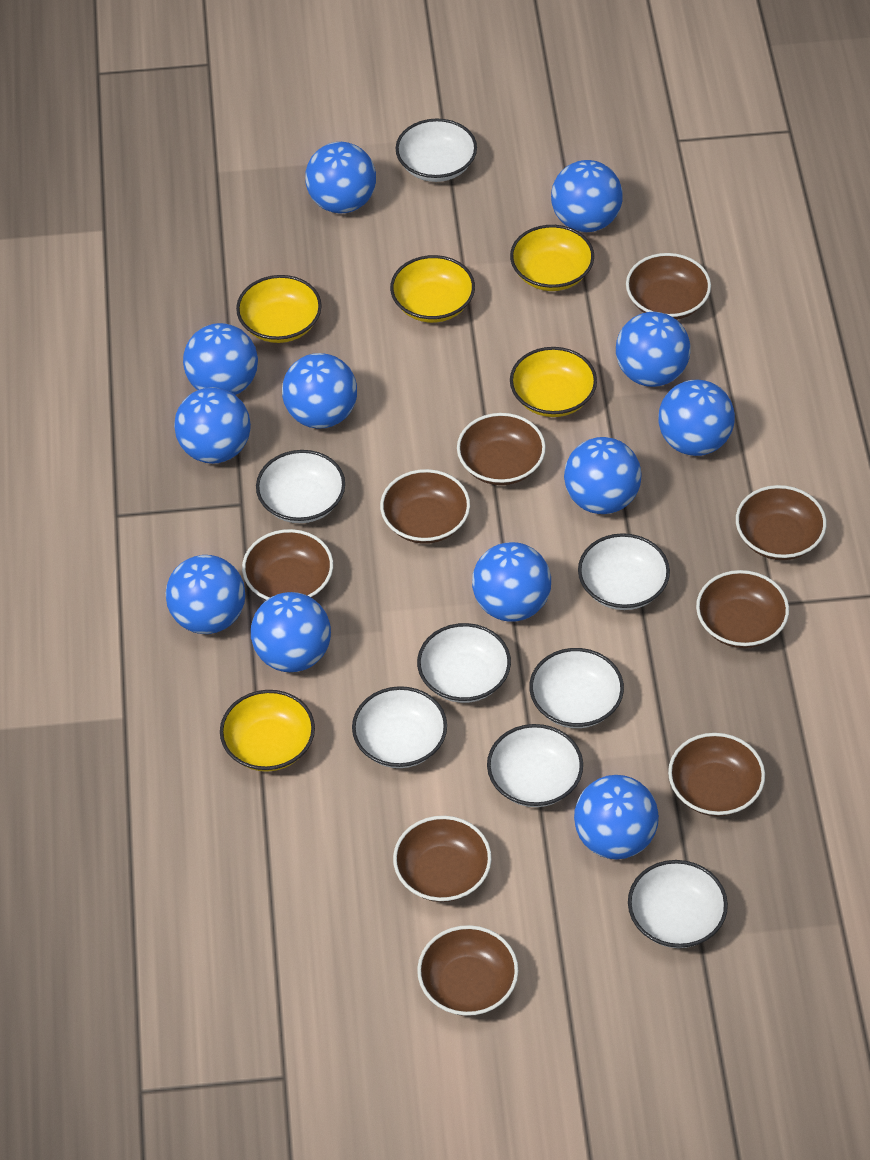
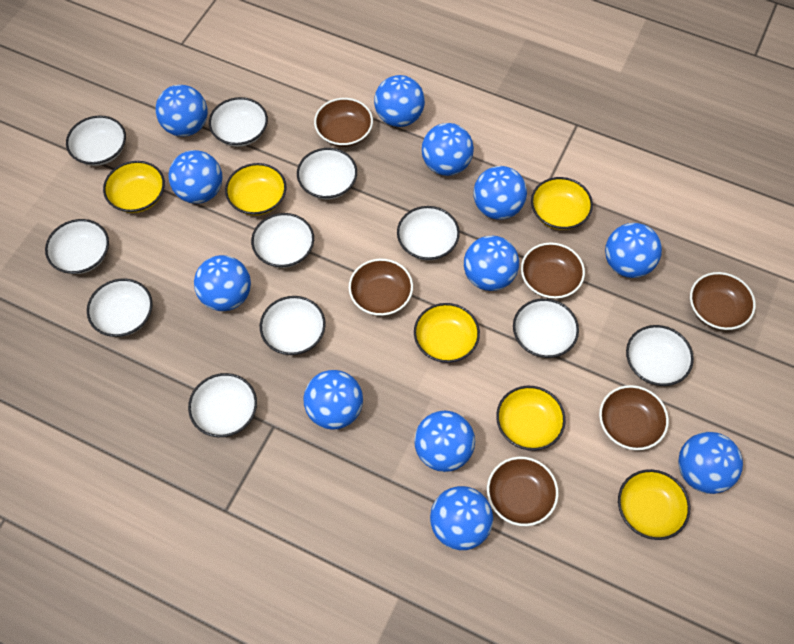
brown bowl: [242,529,333,600] [380,469,470,544] [393,816,492,902] [417,925,518,1016] [457,413,546,485] [626,253,711,320] [668,733,765,816] [696,570,789,648] [736,485,827,560] = 9 -> [314,98,373,147] [349,259,413,316] [487,456,559,526] [521,242,585,299] [599,385,669,450] [690,272,756,330] = 6
white bowl: [256,450,345,523] [352,686,447,768] [395,119,477,182] [417,623,511,703] [487,724,583,807] [529,648,624,728] [578,533,670,610] [628,860,728,948] = 8 -> [45,219,109,274] [66,116,126,166] [87,278,153,337] [188,373,257,437] [209,97,268,147] [251,213,314,268] [260,296,326,355] [297,148,357,199] [397,206,460,260] [513,298,579,358] [626,325,694,386] = 11
yellow bowl: [220,690,315,772] [236,275,322,343] [390,255,475,323] [510,225,594,291] [510,347,597,417] = 5 -> [103,161,165,213] [225,163,286,216] [414,303,480,363] [496,386,566,451] [531,177,593,230] [618,469,690,540] = 6

